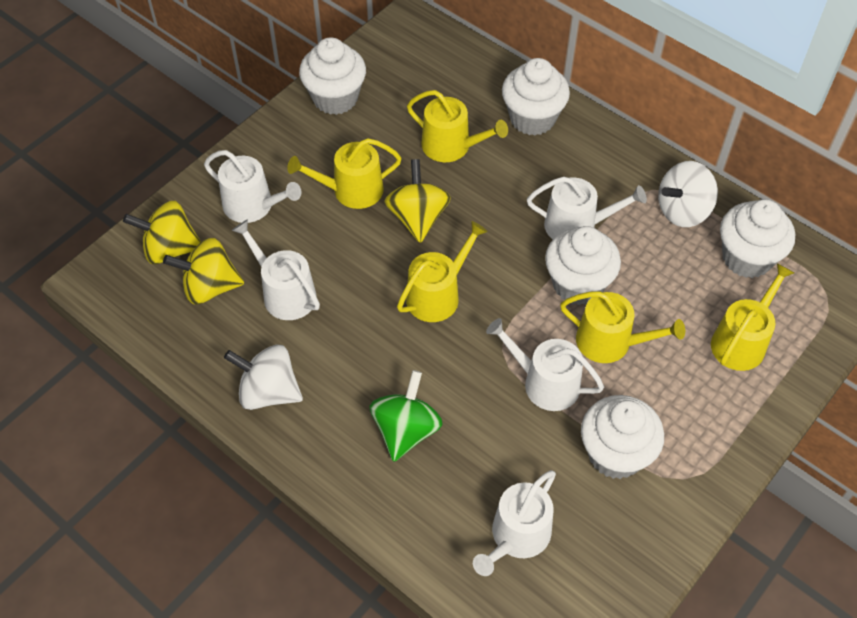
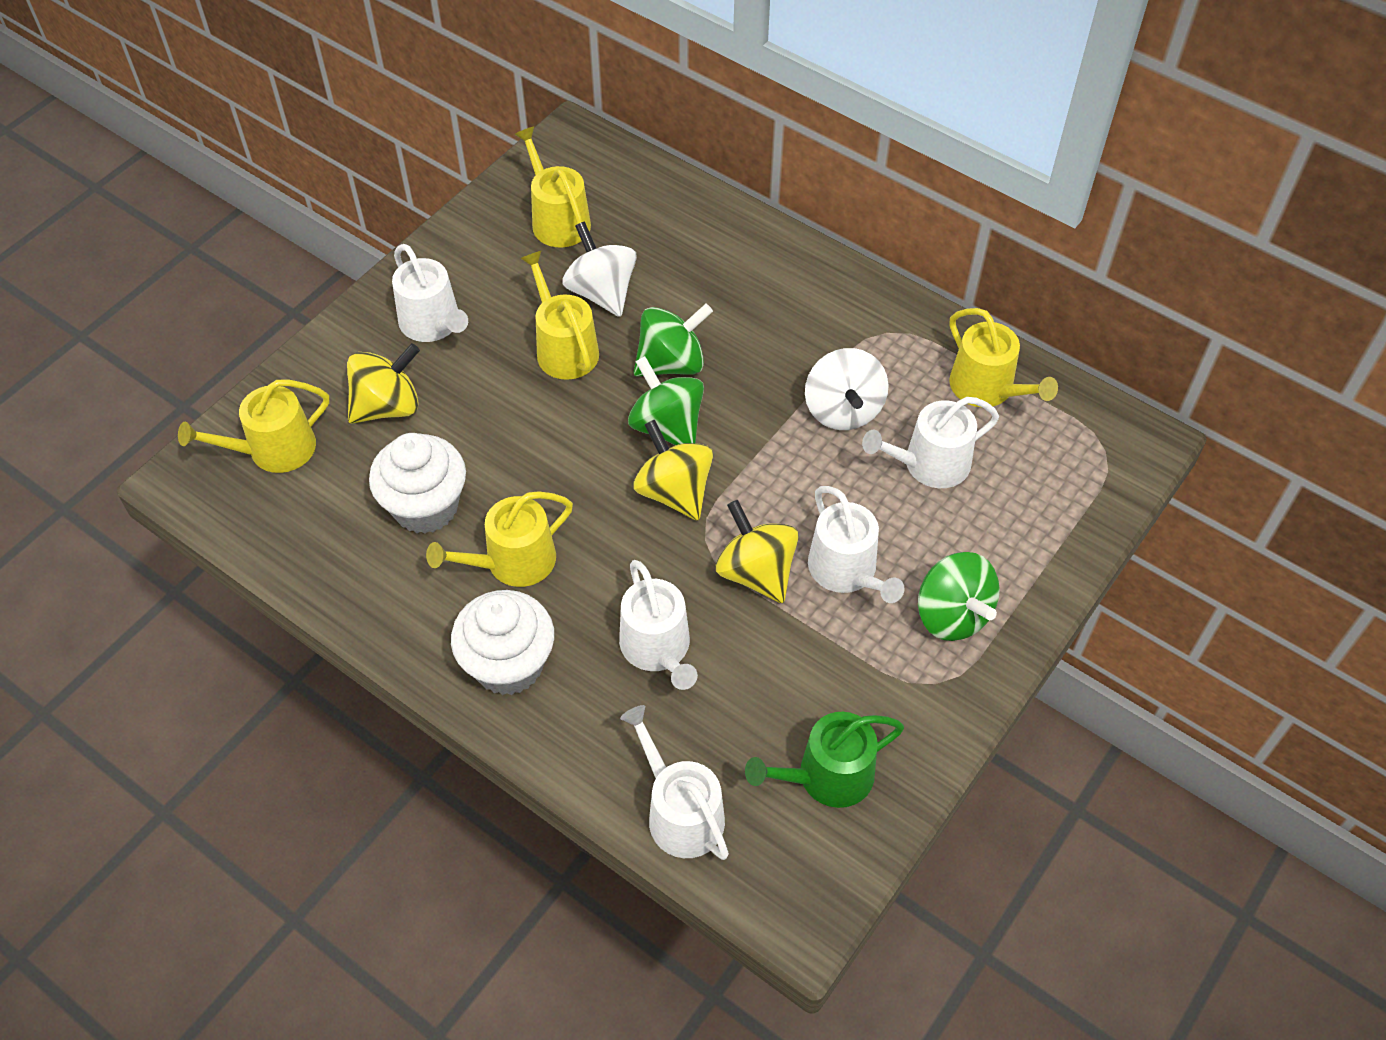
green spinning top: [369,370,443,462] = 1 -> [628,356,704,445] [634,304,713,377] [918,552,1000,641] = 3
green watering can: none = 0 -> [745,712,904,808] = 1
white cupcake: [299,37,366,115] [502,58,570,135] [545,226,621,305] [581,395,664,479] [720,199,795,278] = 5 -> [369,433,466,534] [451,590,554,695] = 2

